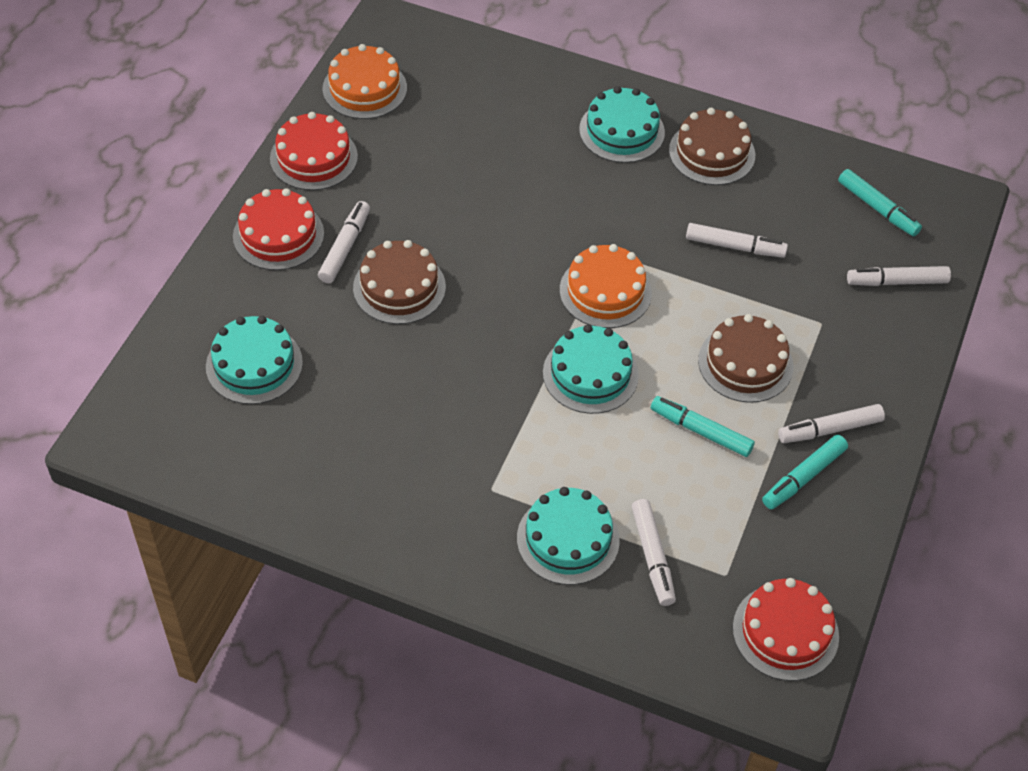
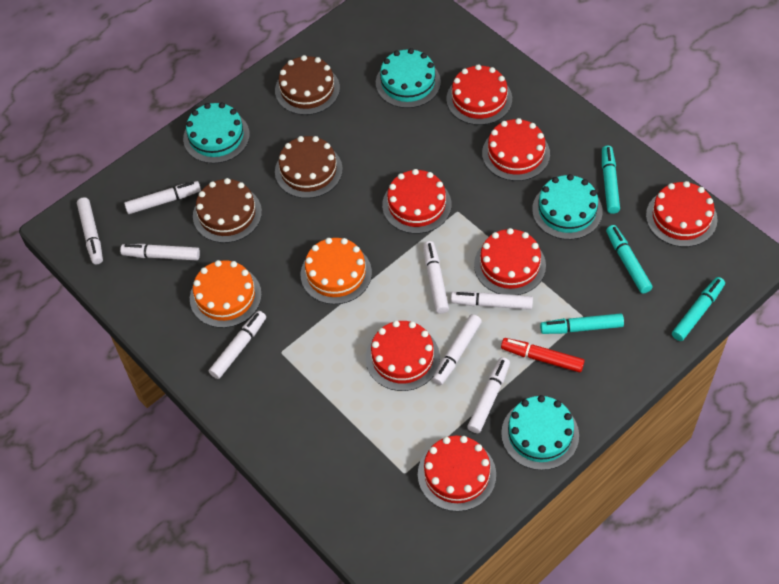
red cake: [233,188,324,270] [270,112,358,190] [733,578,839,681] = 3 -> [366,321,440,391] [382,169,451,234] [418,436,496,512] [446,64,512,125] [474,228,546,295] [482,118,550,181] [646,181,717,247] = 7
red marker: none = 0 -> [501,338,584,372] = 1
turquoise marker: [651,396,755,457] [762,435,848,509] [838,169,922,236] = 3 -> [540,313,624,334] [602,146,620,214] [606,225,653,294] [672,277,725,341] = 4
white marker: [318,201,370,283] [632,499,676,606] [686,223,788,258] [778,404,885,443] [847,266,951,286] = 5 -> [77,197,103,264] [120,244,200,260] [124,181,201,214] [209,311,266,379] [423,241,449,314] [432,314,482,385] [451,291,533,310] [467,357,510,433] = 8

